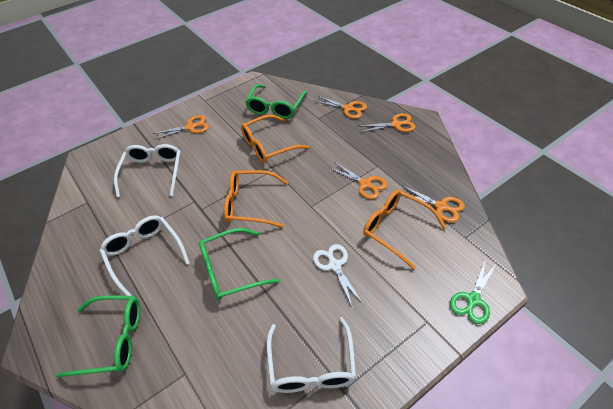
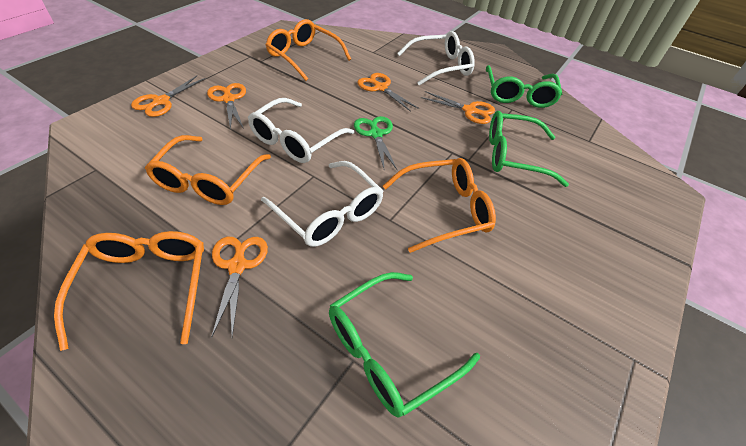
orange glasses: [224,170,288,228] [241,115,309,163] [363,190,446,270] = 3 -> [54,231,204,351] [145,135,271,205] [266,19,351,81] [383,158,496,253] = 4
white scissors: [313,244,363,308] = 1 -> none = 0

